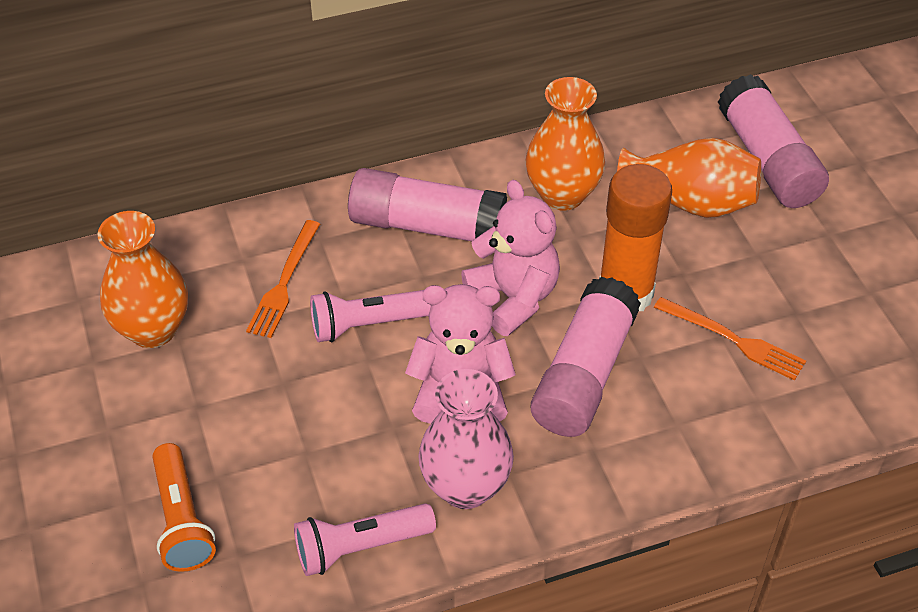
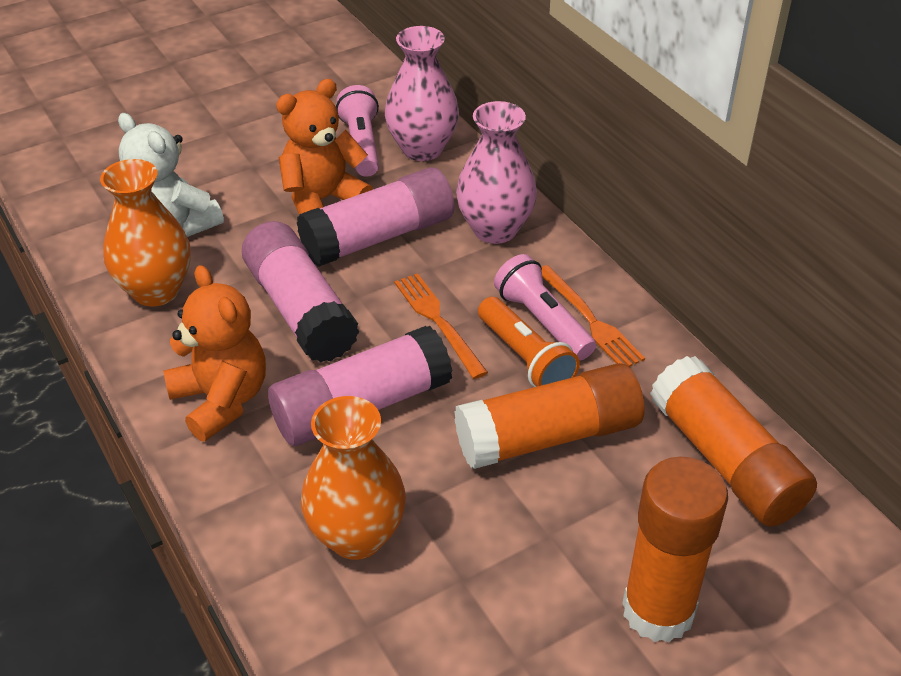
orange glue stick: [599,164,672,311] = 1 -> [454,363,644,469] [622,457,728,642] [650,356,817,527] = 3
orange teddy bear: none = 0 -> [163,265,266,441] [276,79,373,214] = 2
orange vase: [98,211,188,348] [525,77,605,211] [617,138,761,218] = 3 -> [100,159,191,306] [301,396,406,560] = 2
pink teddy bear: [405,284,516,424] [461,180,560,336] = 2 -> none = 0
pink vase: [418,369,514,509] = 1 -> [385,26,459,161] [456,101,537,244] = 2
white teddy bear: none = 0 -> [118,113,224,237] = 1

